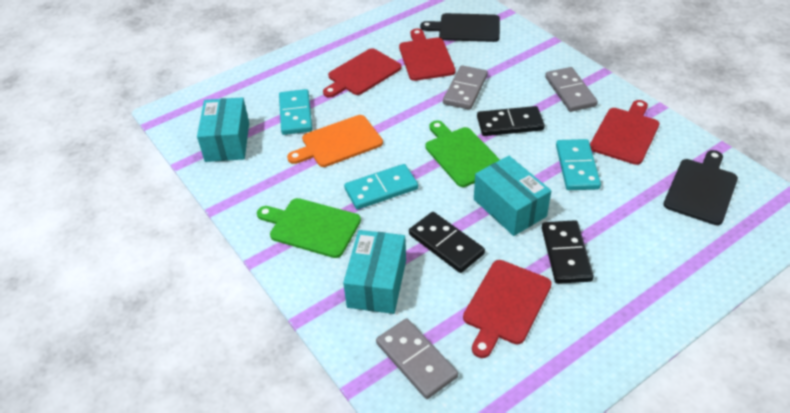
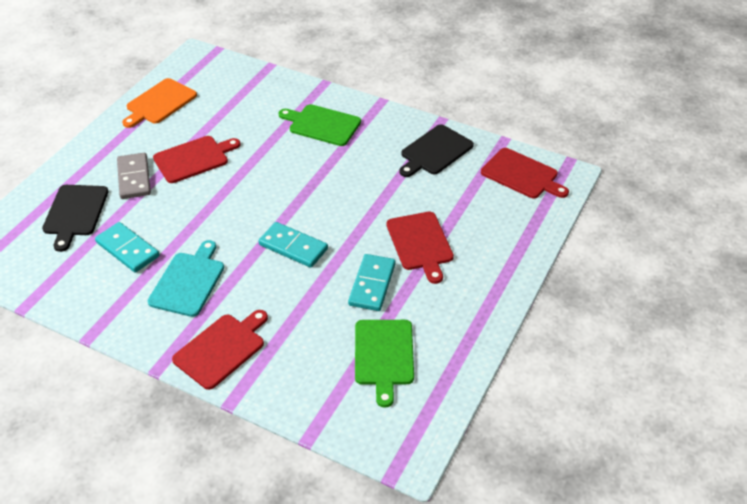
black domino: [409,212,485,273] [477,106,545,136] [542,220,594,284] = 3 -> none = 0
grey domino: [376,318,458,399] [443,65,488,110] [545,67,598,112] = 3 -> [117,153,151,199] = 1
turquoise box: [197,97,249,162] [343,230,406,314] [474,156,551,236] = 3 -> none = 0
turquoise cutting board: none = 0 -> [148,240,224,317] = 1

